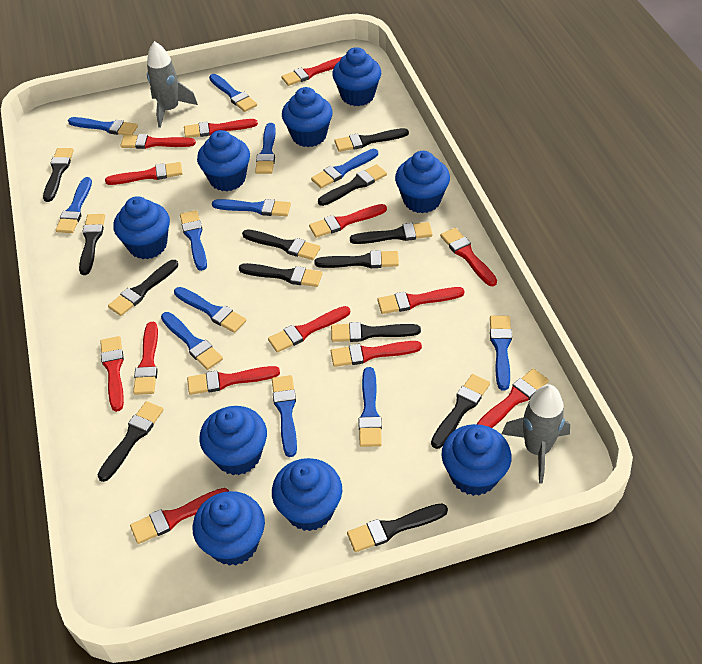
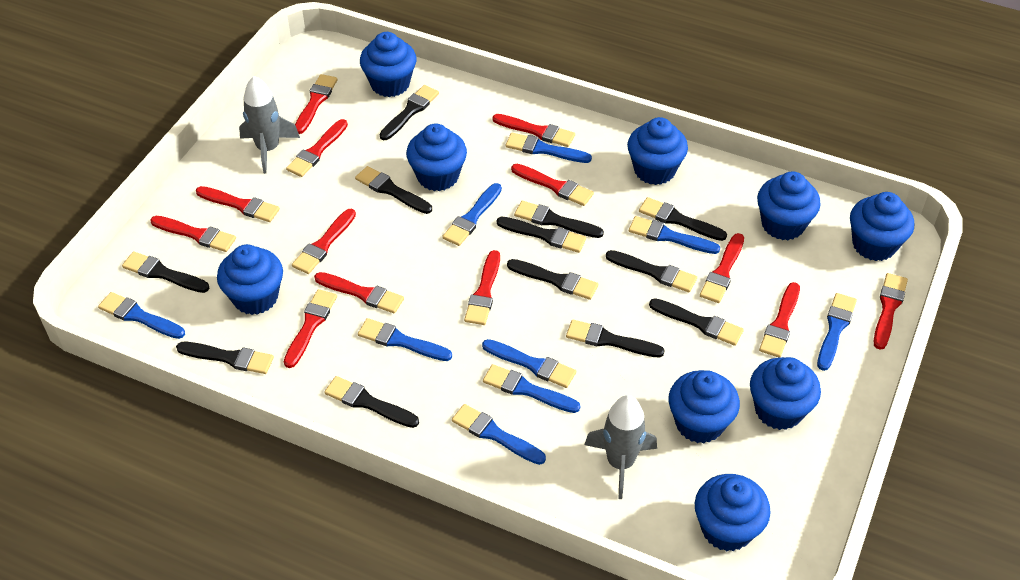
black brush: [43,148,74,202] [79,214,105,275] [98,401,164,482] [108,260,178,316] [239,263,322,287] [242,229,321,260] [314,250,399,268] [318,164,387,206] [331,322,421,342] [334,128,409,152] [347,504,448,552] [350,222,433,244] [431,374,490,449] = 13 -> [122,251,210,293] [176,342,274,374] [324,376,419,428] [355,166,432,214] [380,85,439,140] [497,217,586,253] [507,259,598,300] [514,201,604,238] [566,320,665,357] [606,250,697,293] [639,197,727,241] [649,298,744,346] = 12
blue brush: [56,177,92,233] [68,117,138,135] [161,312,223,370] [174,287,247,333] [180,210,207,271] [209,74,257,112] [212,199,291,216] [255,123,276,174] [272,375,297,457] [311,149,378,188] [359,367,382,447] [490,315,512,390] = 12 -> [98,292,185,339] [358,318,452,361] [442,183,502,246] [452,404,546,465] [482,339,576,388] [483,364,580,413] [505,133,592,163] [629,216,720,254] [817,293,857,371] = 9
red brush: [100,336,124,412] [105,162,183,185] [121,134,196,149] [130,488,229,544] [133,322,158,395] [184,119,258,138] [187,366,280,395] [268,306,350,353] [281,57,342,86] [309,204,387,238] [331,341,422,367] [377,287,464,314] [440,228,497,286] [477,368,549,428] = 14 -> [150,216,236,252] [196,186,280,222] [284,289,337,368] [286,119,348,177] [292,209,356,274] [295,74,338,134] [314,272,404,313] [464,250,500,325] [492,114,575,147] [511,164,594,206] [700,233,744,303] [759,282,800,357] [874,273,908,350] = 13

